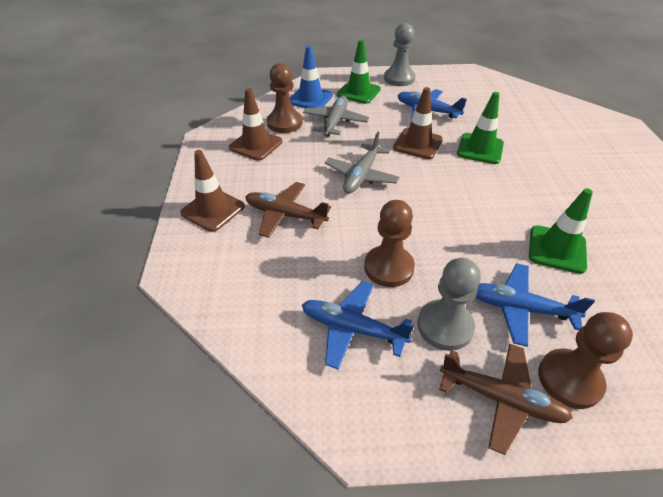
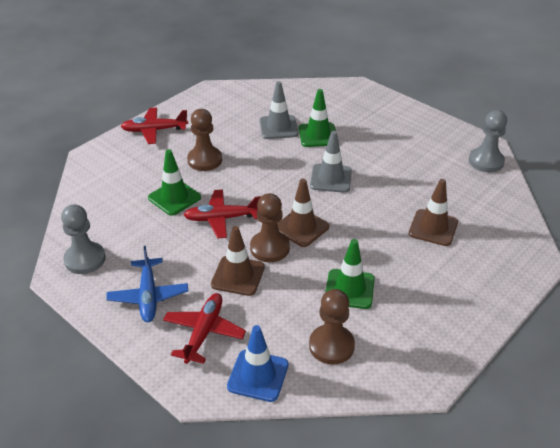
blue plane: [302,281,414,370] [397,89,467,119] [475,263,595,347] = 3 -> [106,246,188,322] = 1
brown plane: [245,182,331,238] [439,344,573,455] = 2 -> none = 0
grey plane: [303,96,369,136] [325,132,400,194] = 2 -> none = 0
grey traffic cone: none = 0 -> [260,81,298,139] [310,131,352,193] = 2
red plane: none = 0 -> [121,107,188,144] [163,293,246,364] [184,190,261,238] = 3

